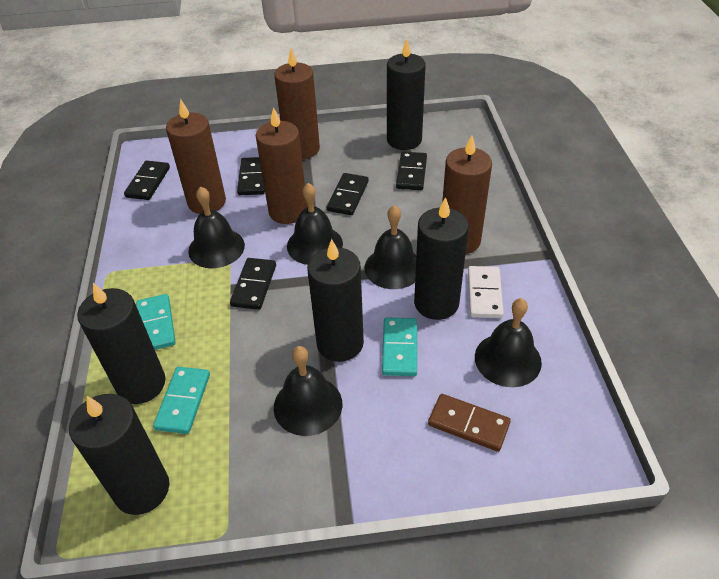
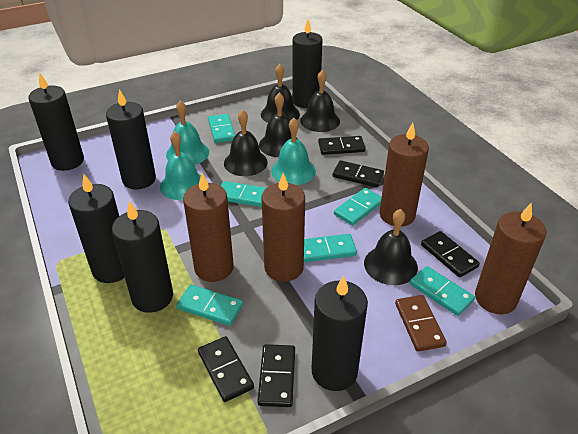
black candle: [69,394,169,515] [77,283,165,404] [307,239,364,362] [387,39,426,150] [414,197,469,320] = 5 -> [29,73,84,171] [68,174,125,283] [106,89,156,189] [112,201,173,313] [292,20,323,108] [312,276,368,391] = 6
turquoise bell: none = 0 -> [160,131,201,200] [166,101,209,165] [271,118,316,185] = 3
turquoise domino: [136,294,176,350] [153,367,210,434] [382,317,417,376] = 3 -> [176,285,243,326] [208,114,235,143] [221,181,266,207] [304,234,357,262] [334,188,382,226] [410,266,475,316] = 6
white domino: [468,266,504,318] = 1 -> none = 0

